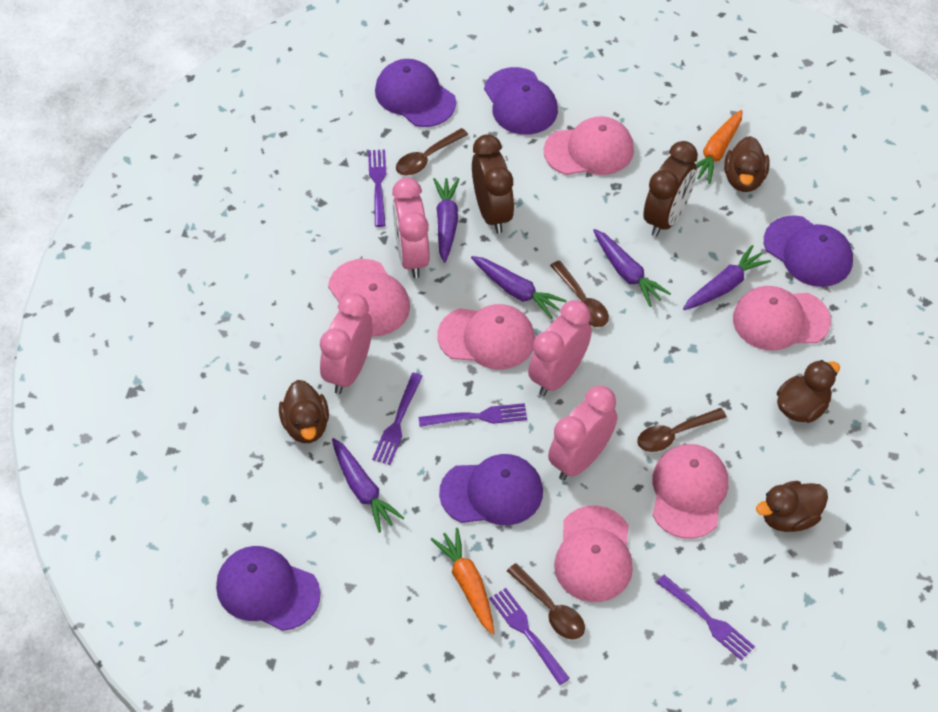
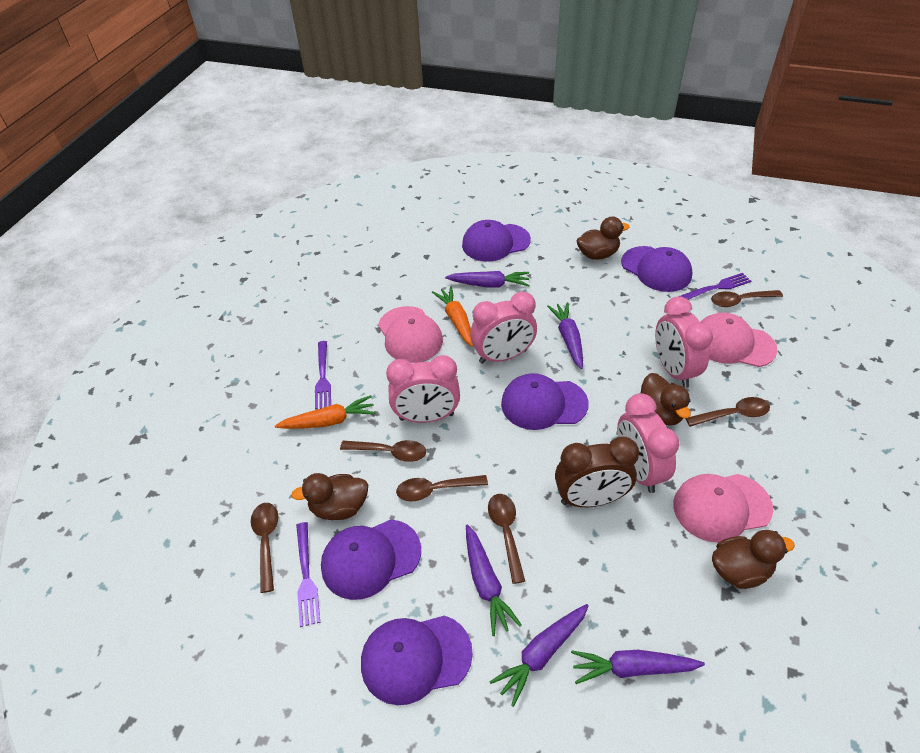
brown clock: [472,134,514,234] [643,141,698,237] = 2 -> [555,437,639,507] = 1
brown spoon: [396,128,468,176] [507,563,585,640] [550,260,609,327] [637,408,727,452] = 4 -> [251,503,279,593] [340,440,426,462] [396,475,488,501] [488,494,525,584] [686,397,770,427] [711,290,783,307] = 6
pink cap: [328,259,410,337] [438,304,535,369] [544,116,634,175] [554,505,633,602] [652,444,728,539] [733,286,831,351] = 6 -> [378,306,443,363] [673,474,773,543] [700,313,777,367] = 3
purple fork: [368,149,386,227] [372,373,423,465] [419,403,527,427] [489,588,570,685] [656,575,755,660] = 5 -> [296,522,320,627] [315,341,331,409] [681,273,751,300] = 3

